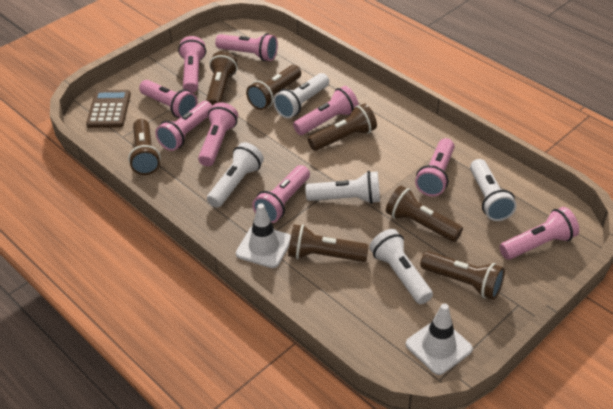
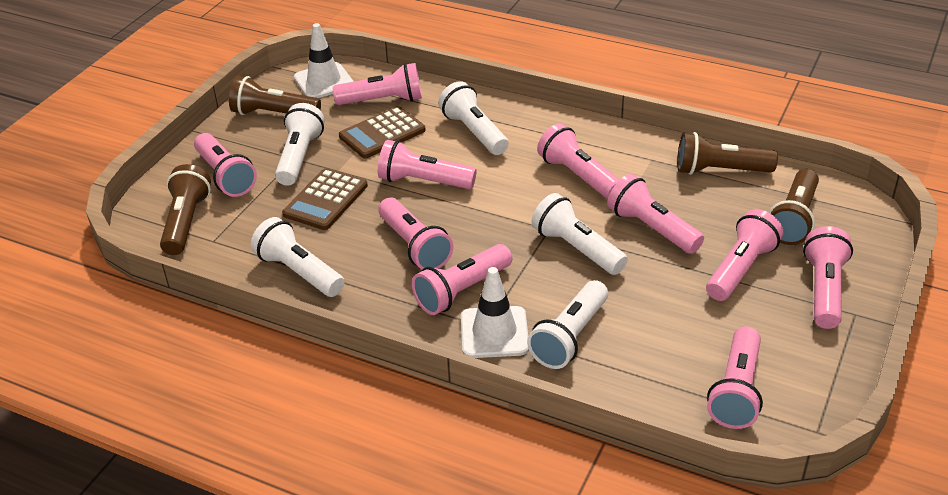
brown calculator: [86,90,131,128] = 1 -> [282,168,368,230] [339,106,426,158] = 2
brown flashlight: [128,119,161,175] [206,51,238,106] [246,65,301,110] [288,224,369,262] [308,103,377,151] [386,186,463,242] [420,251,505,300] = 7 -> [160,164,211,255] [229,76,321,115] [677,132,778,175] [769,169,819,245] = 4
pink flashlight: [139,80,198,118] [155,101,212,151] [178,36,206,93] [198,102,238,166] [215,33,278,61] [252,165,310,223] [293,86,359,135] [415,138,455,196] [500,207,579,260] = 9 -> [194,133,257,197] [333,63,422,105] [378,140,477,189] [378,198,453,270] [412,244,512,315] [537,123,620,199] [607,174,704,254] [706,209,783,301] [707,326,763,429] [803,226,853,329] = 10

